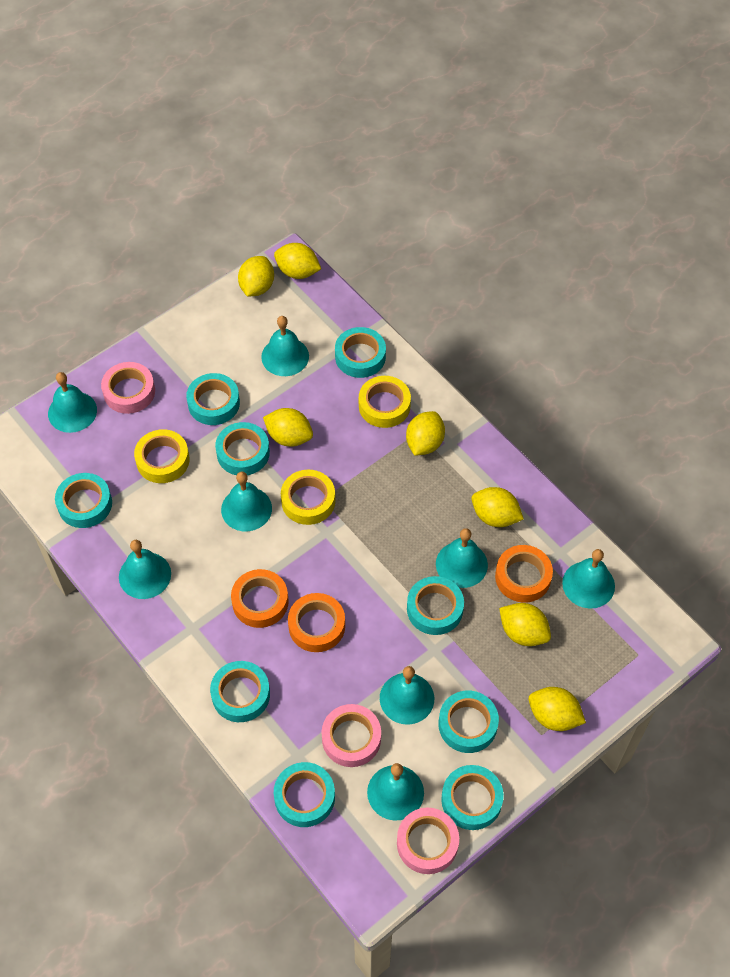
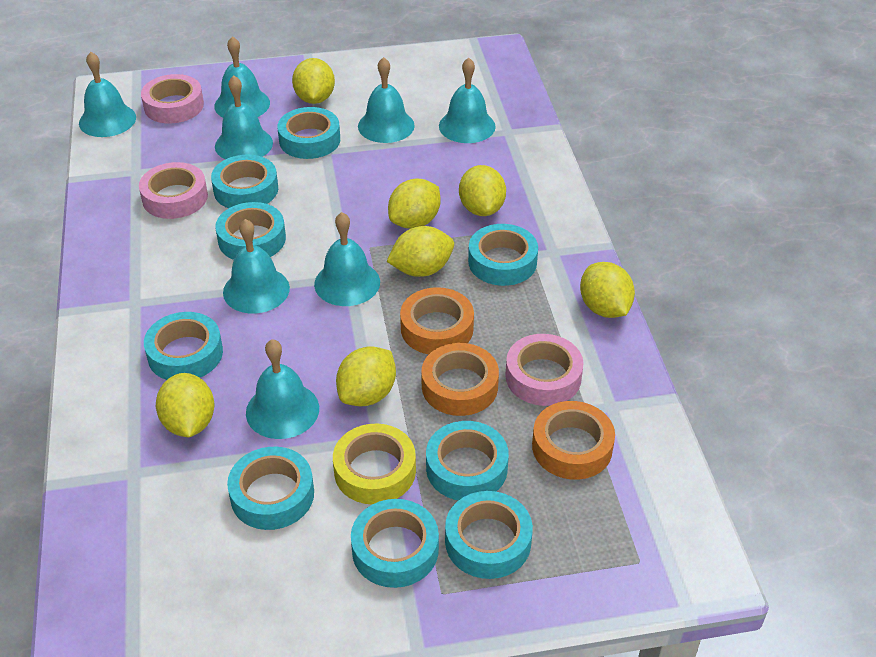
yellow tape: [134,429,190,483] [281,470,335,525] [359,376,411,428] = 3 -> [333,423,416,505] = 1

